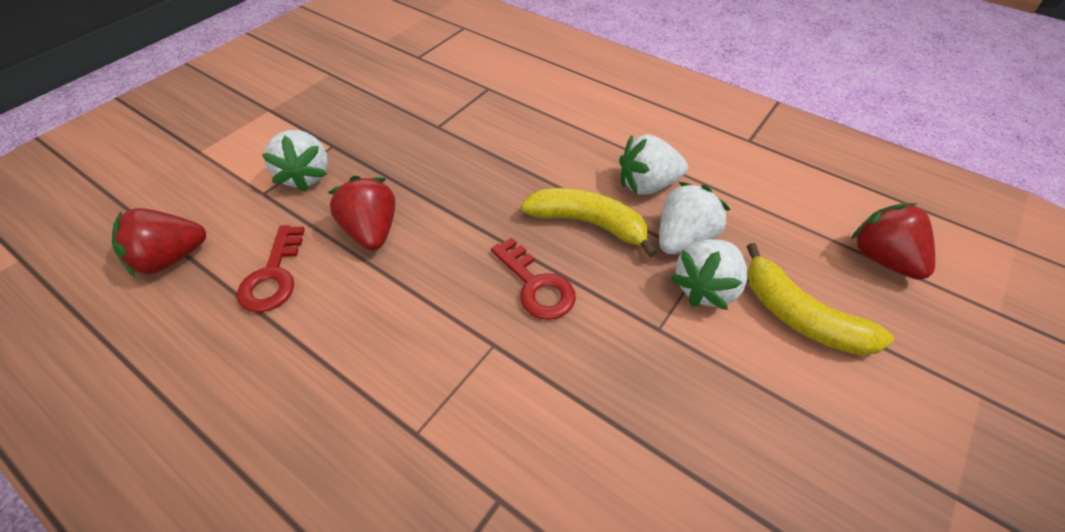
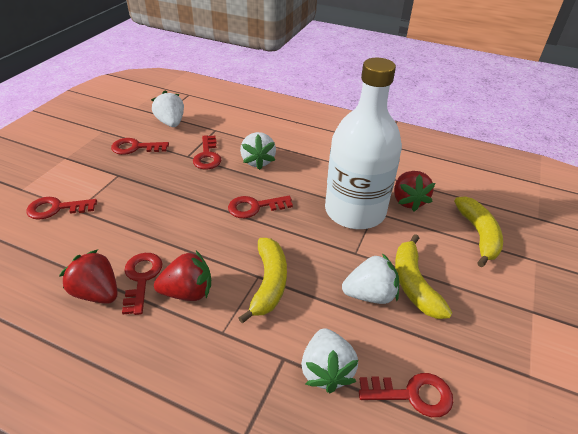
red key: [237,225,305,312] [491,237,576,320] = 2 -> [26,197,97,220] [111,138,169,155] [122,253,162,315] [193,135,222,169] [228,196,293,218] [359,373,453,417] = 6
white bottle: none = 0 -> [325,58,402,229] = 1
yellow banana: [521,188,657,257] [746,243,894,356] = 2 -> [239,238,287,323] [395,234,452,319] [454,197,503,267] = 3

